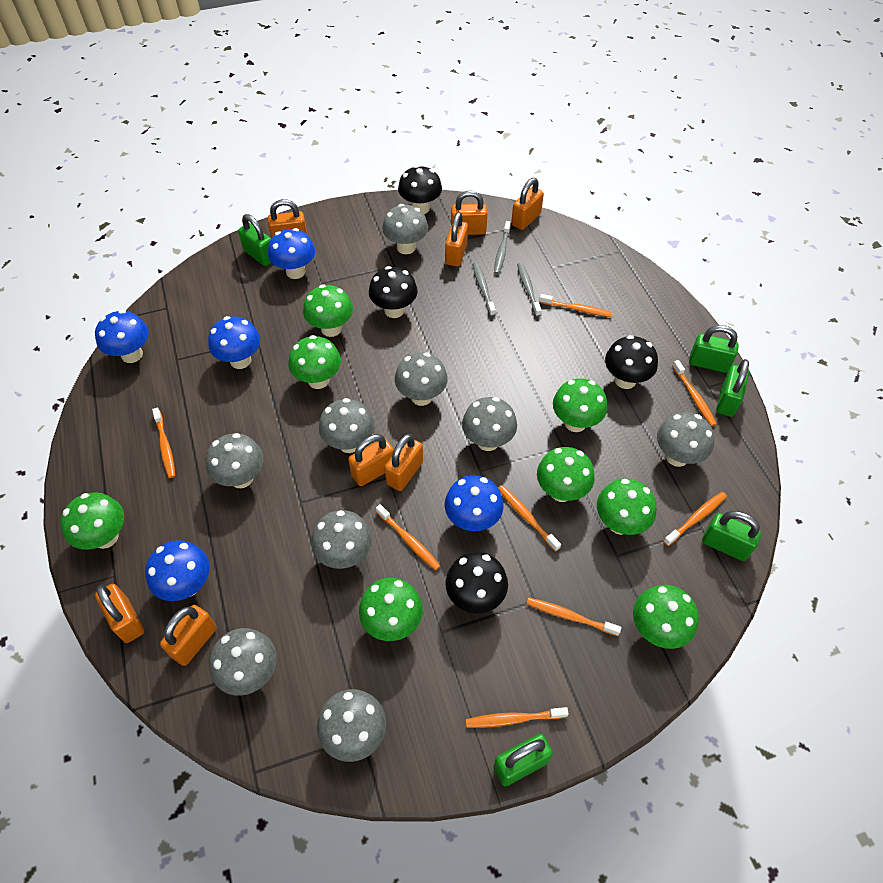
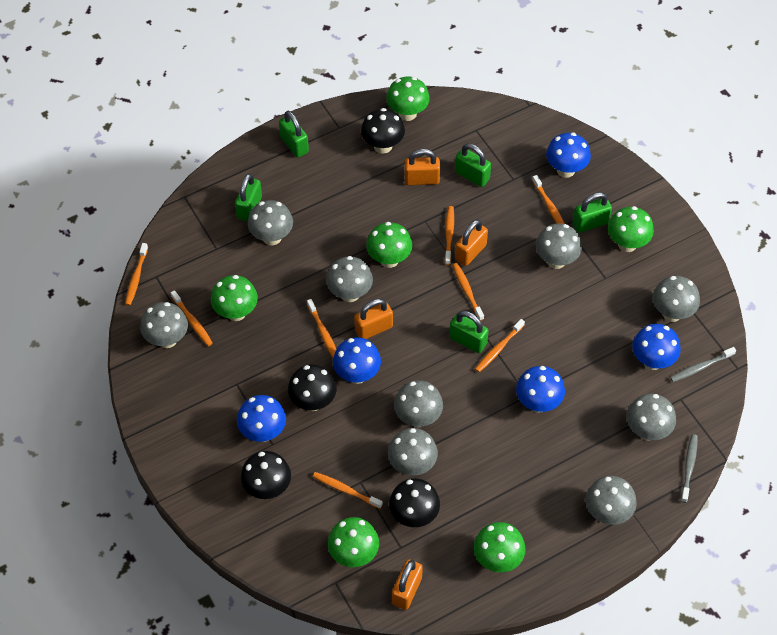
green mushroom: [61,492,124,550] [289,335,341,389] [303,285,353,337] [359,578,423,641] [537,447,595,502] [553,379,607,432] [597,479,656,535] [633,585,699,649] = 8 -> [211,275,258,321] [328,517,379,567] [366,222,412,268] [386,77,430,121] [474,522,526,572] [608,206,654,252] = 6
grey toothbrush: [473,262,496,316] [494,221,511,274] [517,263,542,317] = 3 -> [670,347,736,382] [681,434,698,503] = 2
orange padlock: [95,584,144,643] [160,605,217,666] [268,199,307,239] [348,434,394,486] [384,434,423,491] [445,212,468,267] [451,190,487,235] [511,178,544,230] = 8 -> [354,299,393,339] [392,559,423,610] [404,149,440,185] [455,219,488,266] = 4

